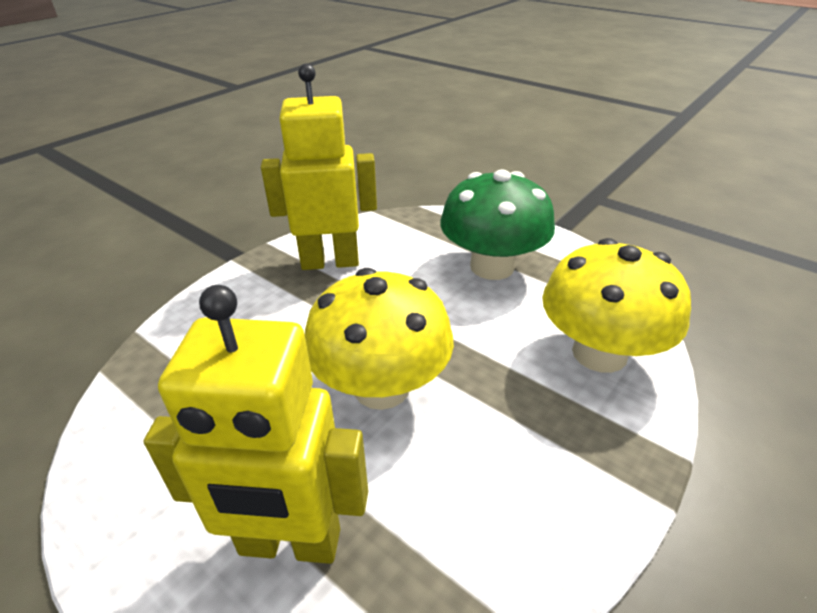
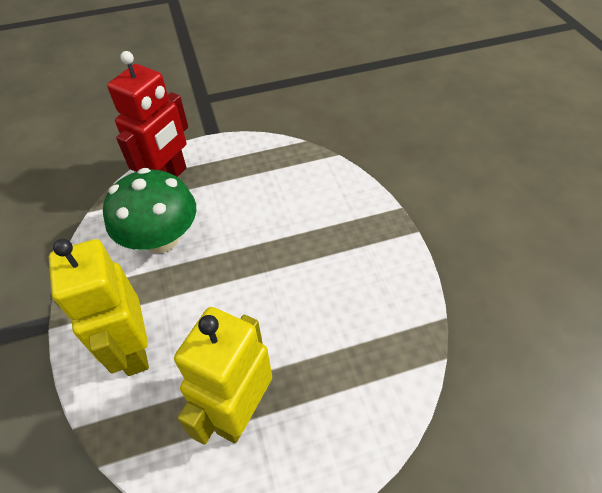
red robot: none = 0 -> [107,51,188,177] = 1
yellow mushroom: [305,268,454,410] [542,238,691,373] = 2 -> none = 0

